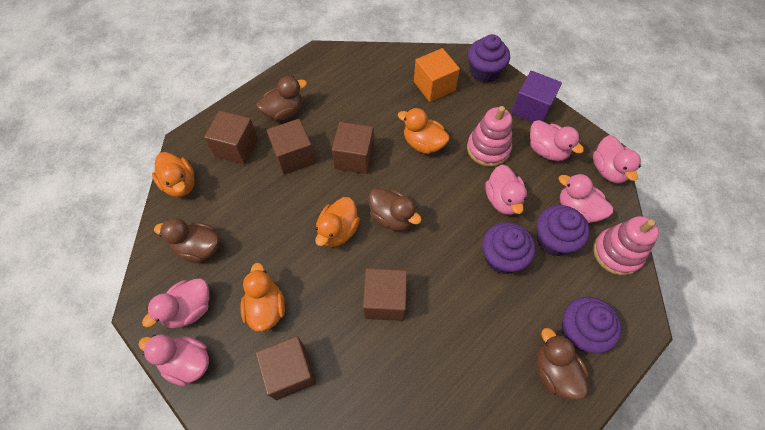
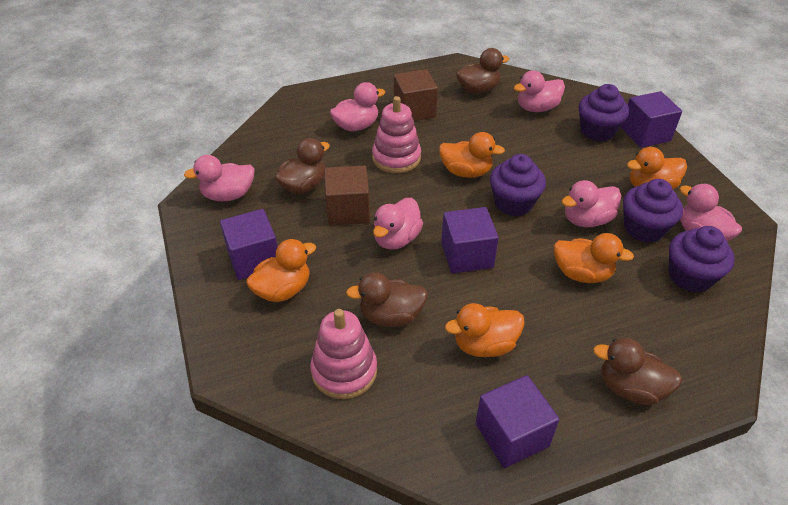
brown cube: [204,111,258,164] [255,336,316,400] [267,119,315,175] [332,122,374,174] [363,268,407,321] = 5 -> [324,165,370,225] [394,69,438,121] = 2
orange cube: [414,48,460,102] = 1 -> none = 0
orange duck: [152,152,195,197] [240,263,285,331] [315,197,360,247] [398,108,450,154] = 4 -> [246,239,316,302] [439,132,505,178] [445,303,525,357] [554,233,634,283] [627,147,687,189] = 5
purple cube: [511,71,562,122] = 1 -> [220,209,277,280] [441,207,499,273] [476,375,559,468] [621,91,682,148] = 4

